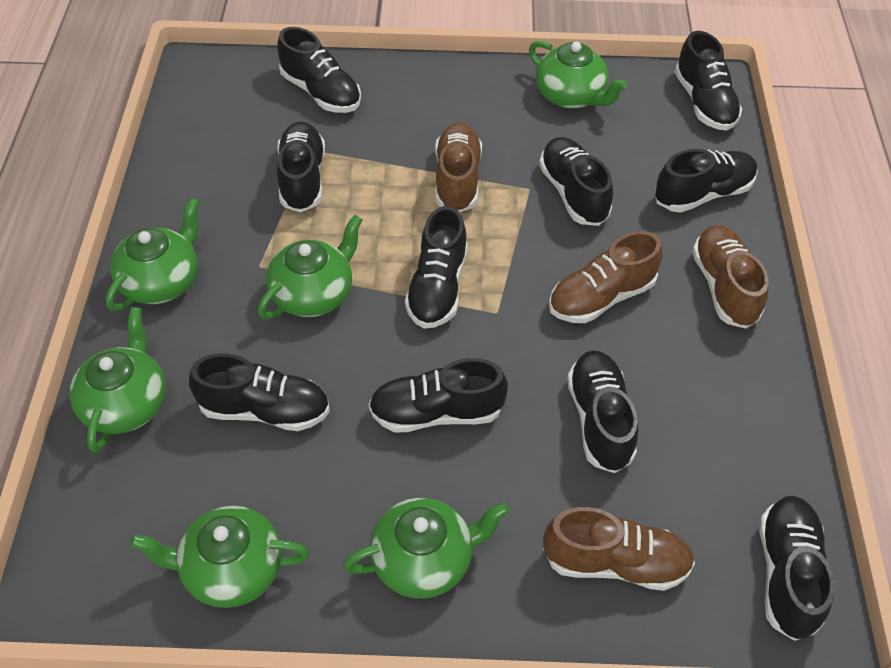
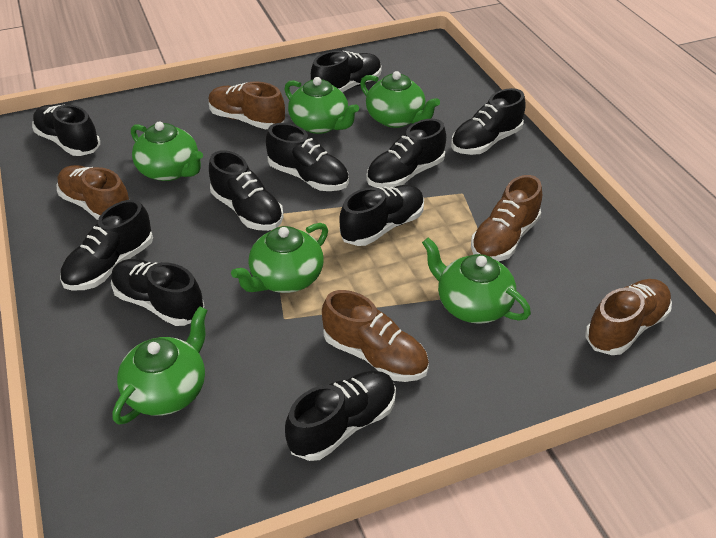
brown shoe: [435,123,482,212] [543,507,695,591] [549,231,662,323] [692,225,769,329] = 4 -> [57,165,130,220] [208,81,285,129] [322,290,429,382] [471,175,542,261] [585,279,672,355] = 5

